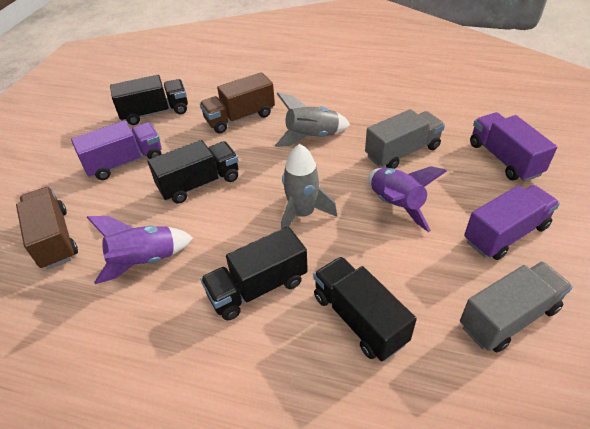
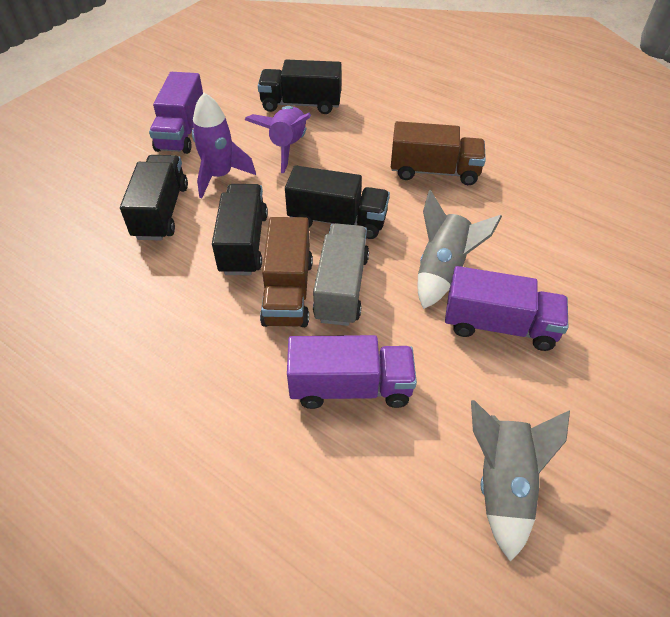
grey truck: [365,109,445,169] [460,261,573,352] = 2 -> [313,223,369,326] = 1

